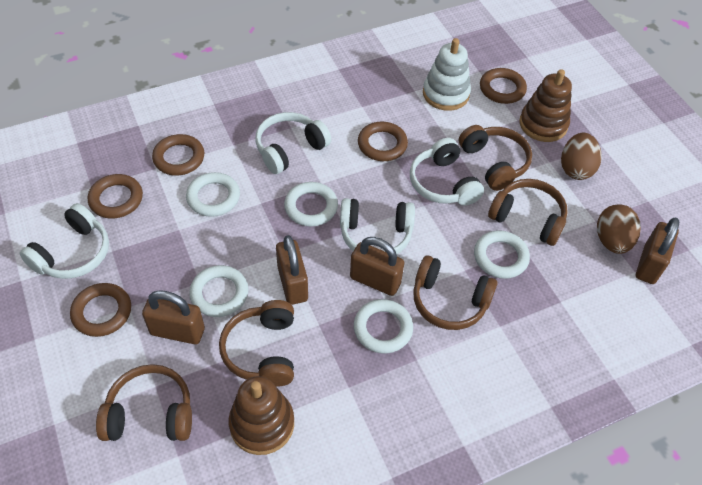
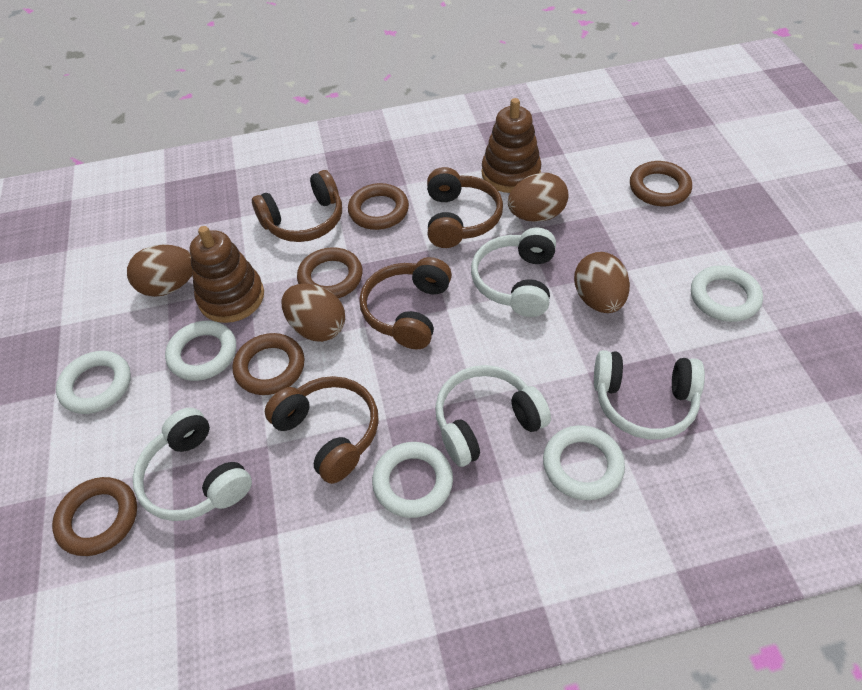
brown egg: [561,133,602,180] [597,204,641,254] = 2 -> [127,245,192,297] [281,284,345,342] [508,173,569,222] [574,252,630,313] = 4
brown headphones: [96,364,192,441] [219,300,294,387] [413,255,498,330] [459,125,532,191] [488,179,568,246] = 5 -> [252,170,342,242] [265,376,379,484] [359,257,452,349] [427,167,503,248] = 4
brown padlock: [142,290,205,344] [276,235,308,305] [350,237,405,296] [636,217,679,284] = 4 -> none = 0
white stacking toy: [423,38,471,111] = 1 -> none = 0

